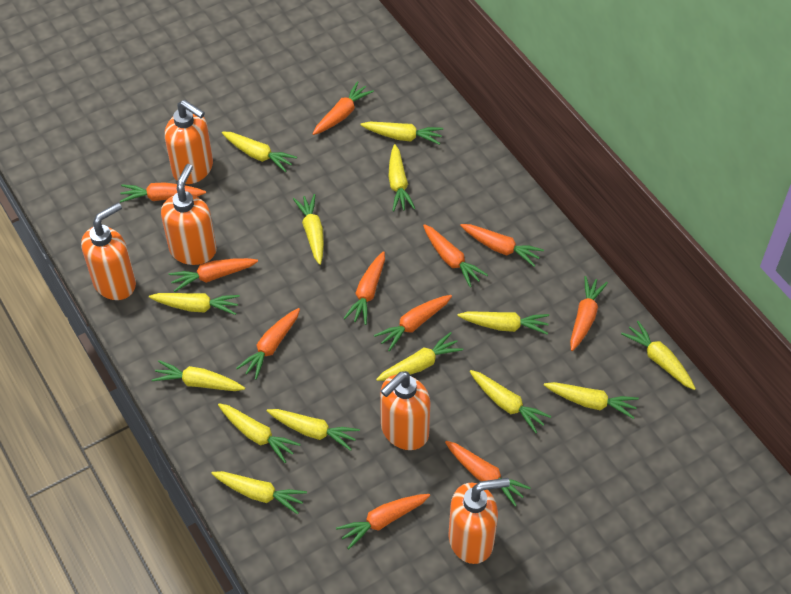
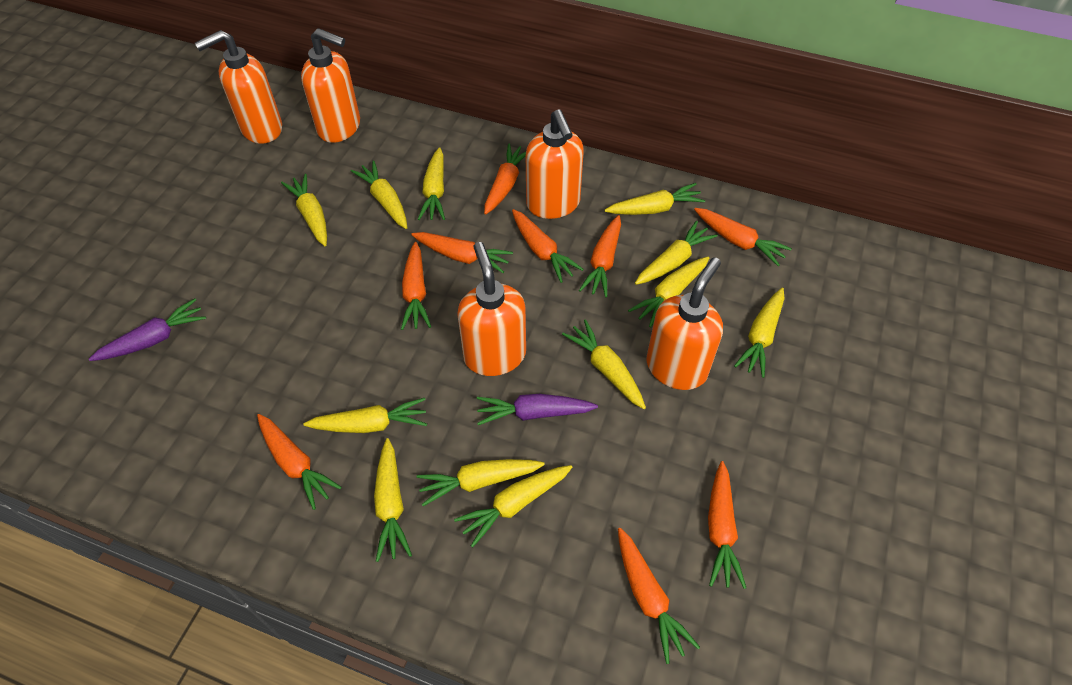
orange carrot: [120,182,206,203] [169,258,258,292] [236,308,300,380] [313,81,374,135] [336,494,430,549] [343,251,385,325] [374,295,452,351] [423,224,488,287] [445,441,530,507] [460,224,544,267] [570,276,608,351] = 11 -> [257,414,342,510] [401,242,431,330] [411,232,513,273] [484,143,526,215] [512,209,584,283] [579,215,621,297] [618,528,700,664] [694,208,792,266] [708,461,746,589] = 9
purple carrot: none = 0 -> [89,298,206,361] [477,394,598,425] = 2
yellow carrot: [149,293,240,315] [152,360,245,391] [211,471,307,514] [218,403,301,463] [222,131,297,172] [267,409,360,451] [293,194,324,265] [360,122,443,145] [376,332,463,381] [388,144,416,211] [458,312,549,335] [470,370,551,433] [544,382,639,419] [621,321,696,390] = 14 -> [281,174,327,246] [303,398,427,433] [351,160,407,229] [374,438,412,562] [417,459,545,506] [418,147,445,220] [454,465,572,547] [562,319,646,409] [604,183,705,215] [628,257,709,328] [635,221,717,285] [734,288,784,378] = 12

